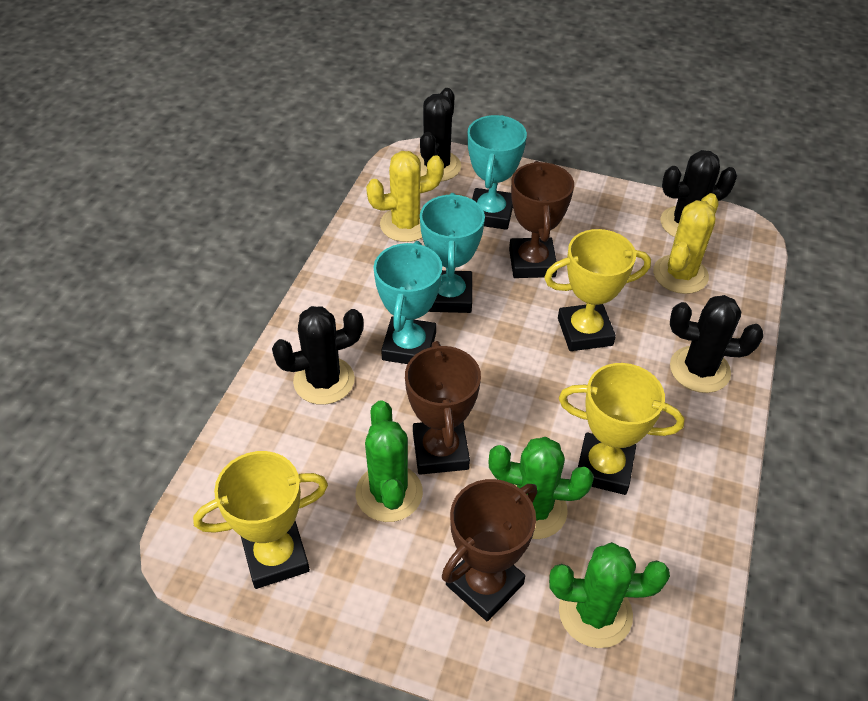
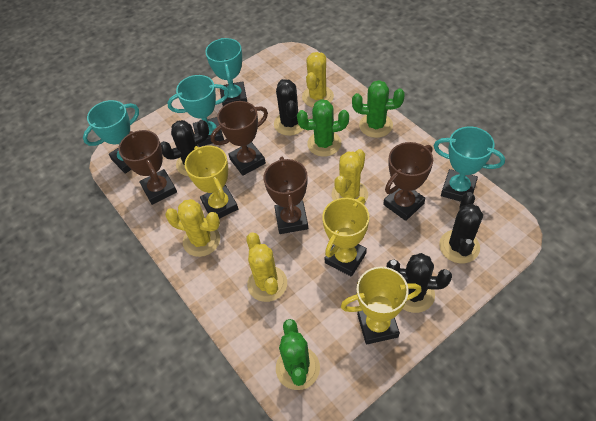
brown trophy: [405,341,481,475] [442,479,537,621] [509,161,574,278] = 3 -> [118,130,177,205] [211,101,268,176] [264,157,308,234] [383,142,433,221] = 4
turquoise trophy: [373,241,442,364] [420,193,485,313] [467,115,527,230] = 3 -> [83,100,139,174] [167,75,229,147] [205,38,247,106] [434,127,505,202] = 4
yellow cactus: [366,151,444,242] [653,193,719,294] = 2 -> [165,199,220,257] [246,232,287,302] [302,52,334,107] [331,149,368,202] = 4

